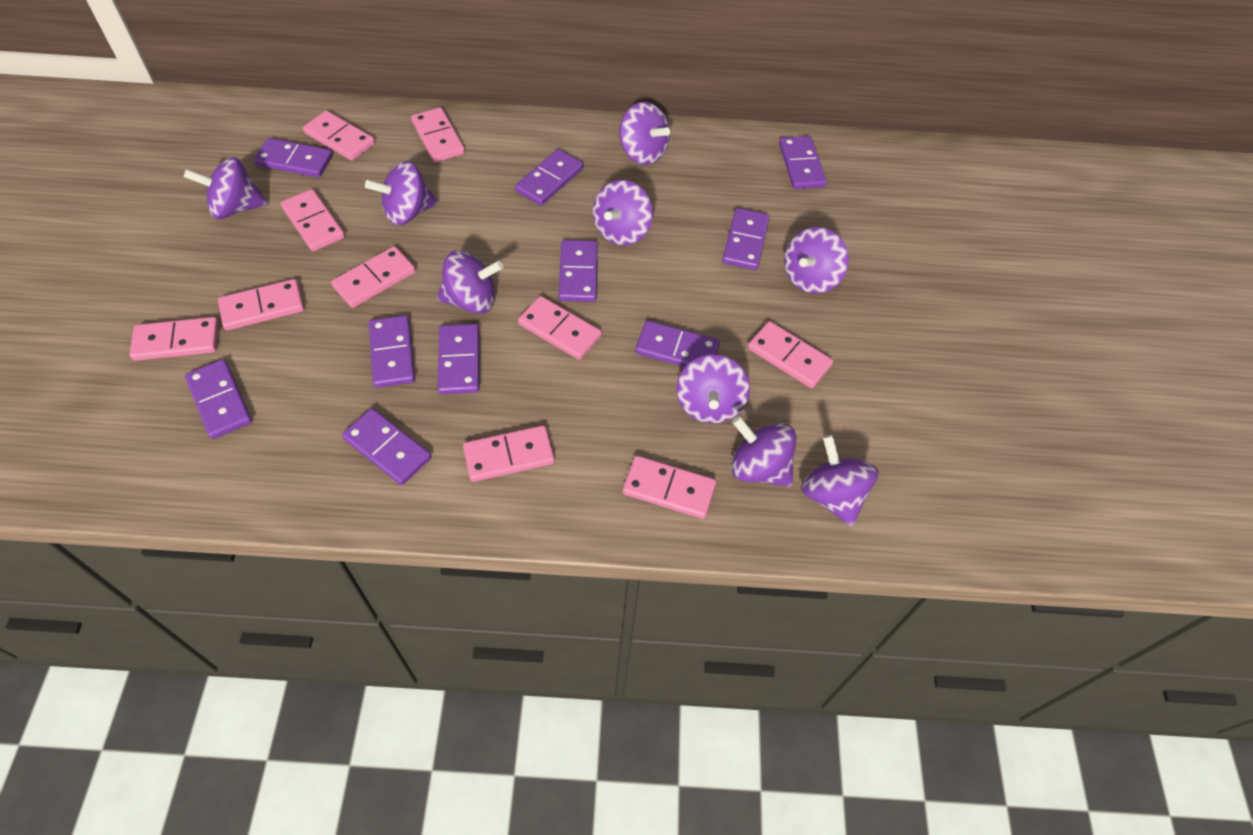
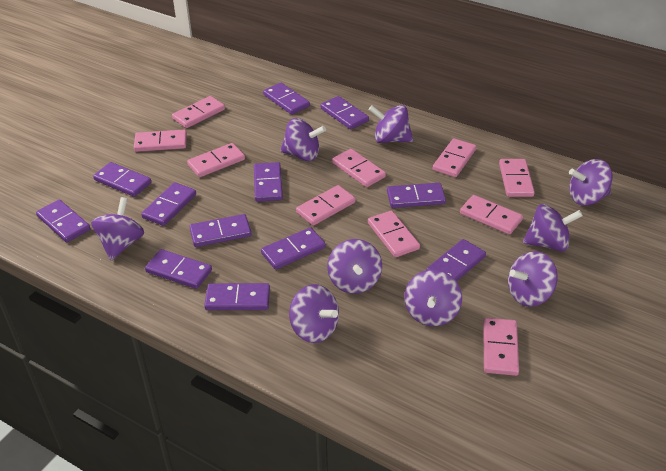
purple domino: [185,359,252,439] [254,138,333,178] [342,408,431,485] [369,315,415,388] [438,324,479,395] [515,149,583,206] [558,240,598,302] [635,321,720,367] [722,208,770,270] [779,136,827,189] = 10 -> [36,200,90,242] [93,162,151,197] [141,182,196,226] [145,249,212,289] [189,214,251,247] [204,283,270,310] [254,162,283,202] [261,227,326,270] [263,83,310,115] [320,96,369,129] [387,183,446,208] [426,239,486,282] = 12

